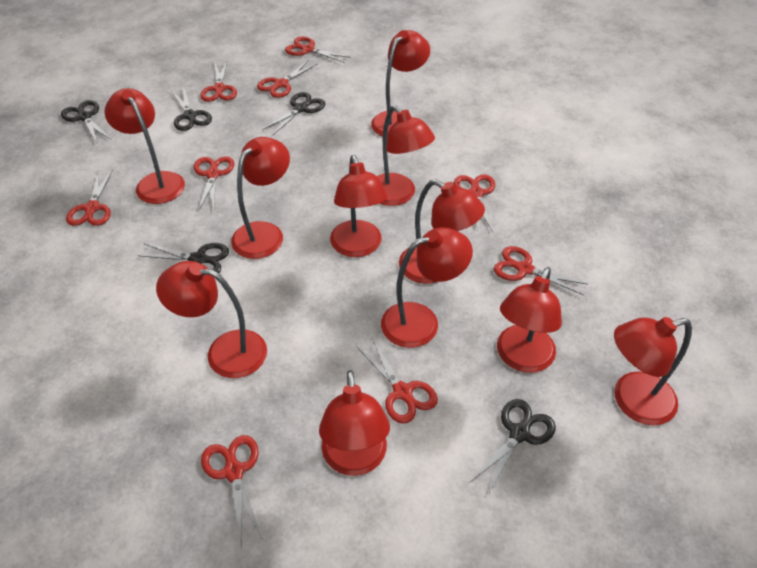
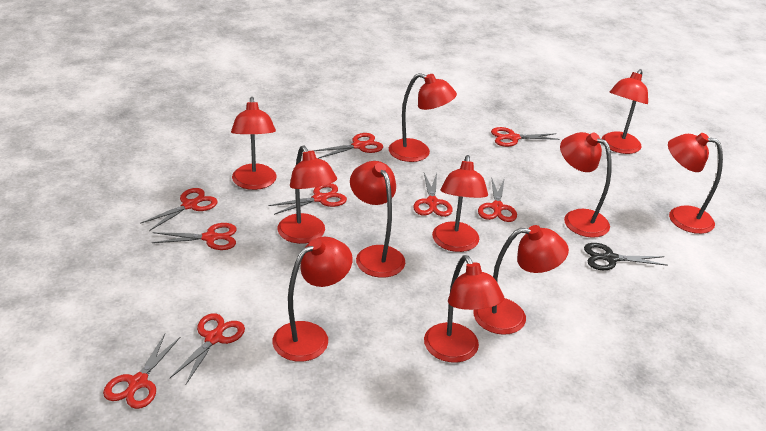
black scissors: [61,100,110,142] [137,243,229,273] [171,86,212,131] [262,92,325,135] [471,399,556,494] = 5 -> [584,243,668,270] = 1

